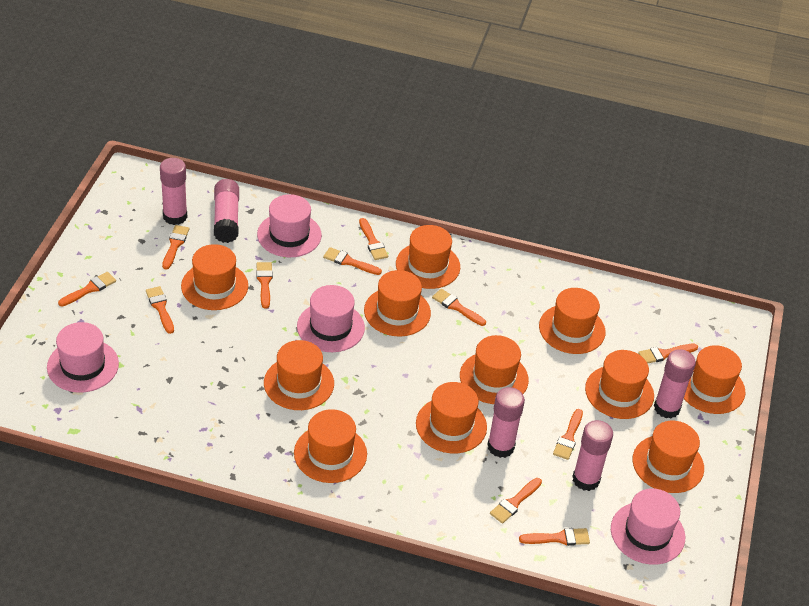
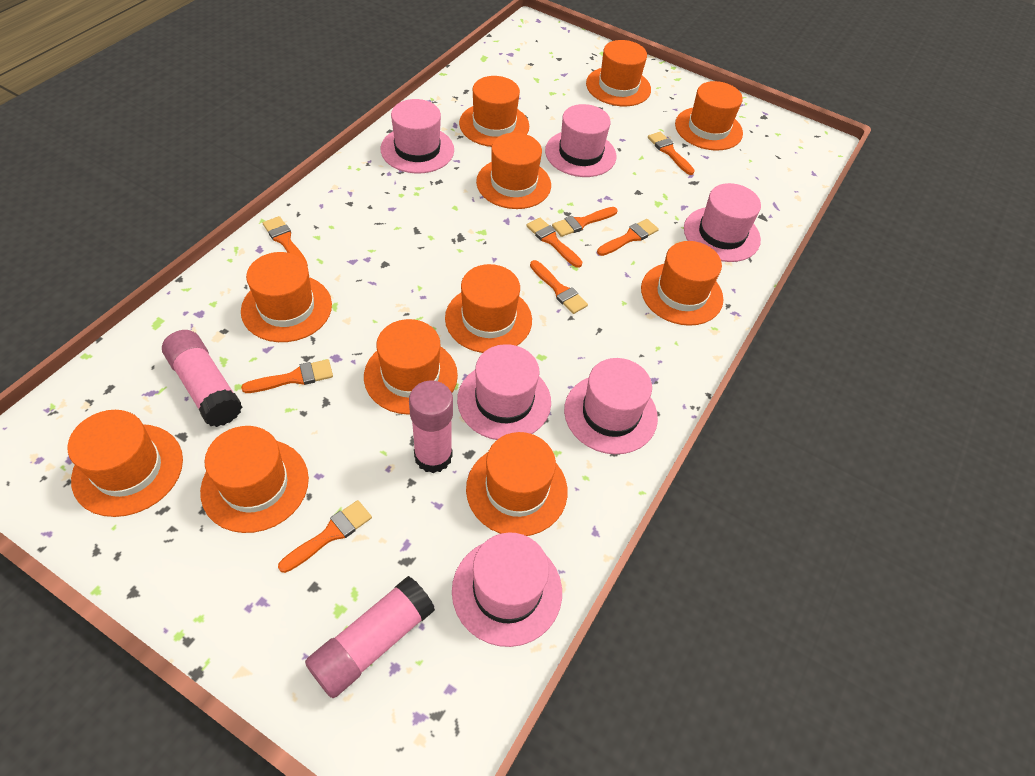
orange brush: [58,272,116,307] [146,286,174,334] [162,225,189,270] [256,262,273,309] [323,247,382,275] [359,218,388,260] [432,289,486,326] [490,478,542,524] [519,528,590,546] [553,409,583,460] [638,344,698,364] = 11 -> [241,359,333,393] [263,216,308,267] [278,500,372,573] [526,218,582,268] [530,260,588,314] [552,207,618,237] [597,219,659,256] [648,132,695,175] = 8
pink glue stick: [160,158,188,225] [214,179,239,243] [487,387,525,458] [572,420,613,491] [654,349,696,418] = 5 -> [162,330,242,427] [305,576,435,698] [409,381,453,473] = 3
pink hat: [47,322,119,393] [257,194,322,257] [297,285,365,352] [611,488,685,565] = 4 -> [381,99,454,173] [452,533,562,647] [457,344,551,440] [545,104,616,177] [564,358,658,454] [684,183,761,262] = 6

